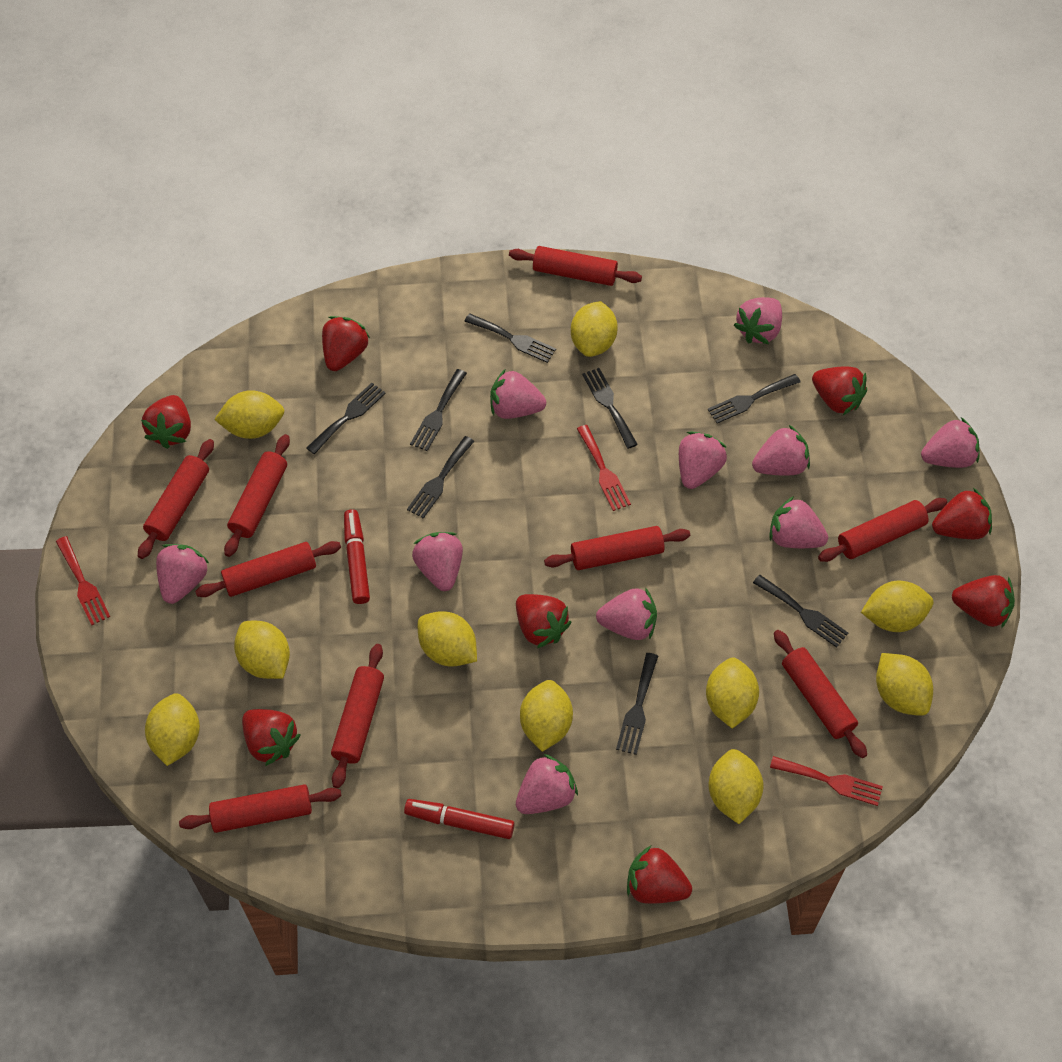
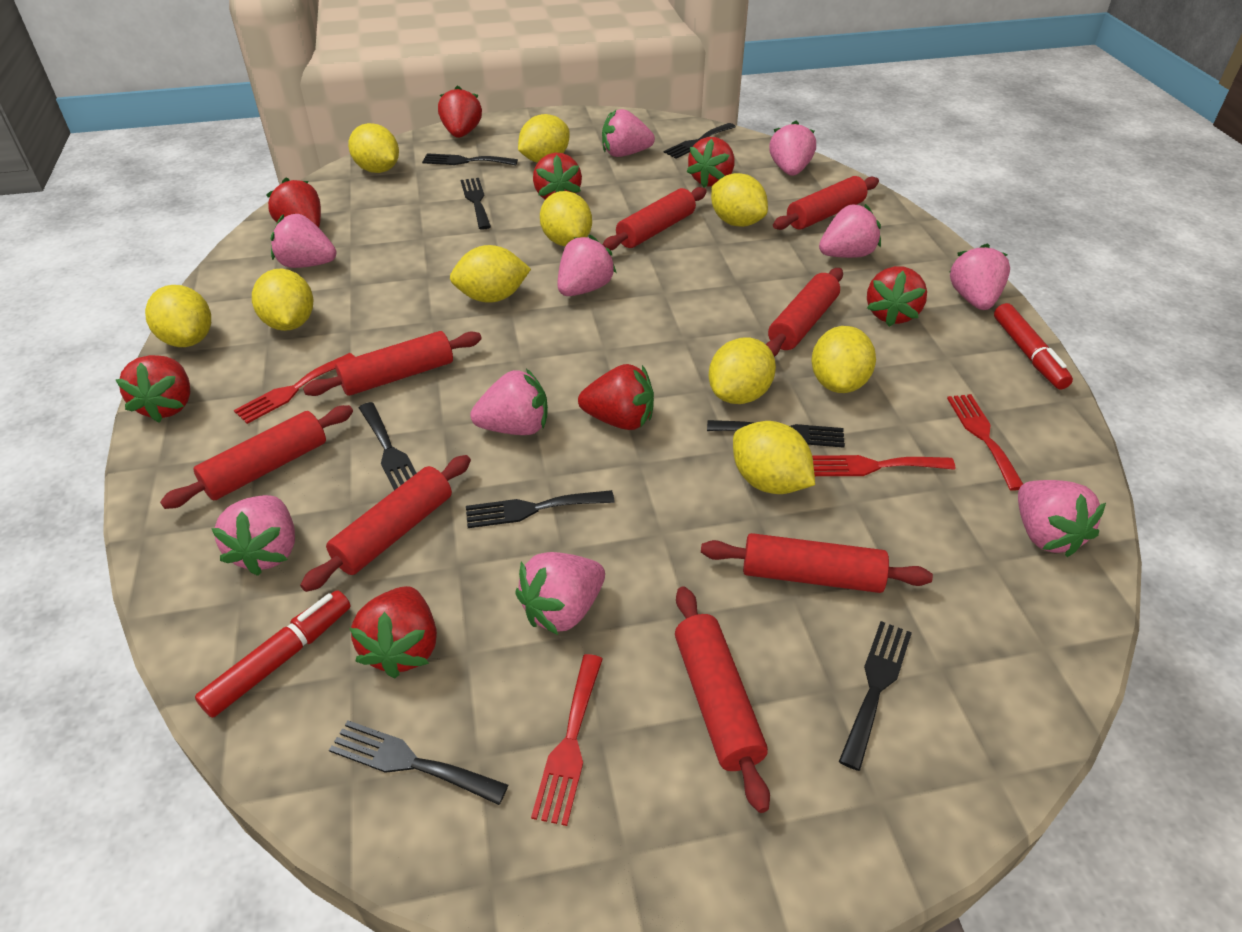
red fork: [56,536,110,625] [577,425,631,511] [770,756,883,806] = 3 -> [234,353,355,424] [531,654,603,826] [812,455,955,476] [947,394,1023,491] = 4
red rolling pin: [138,439,214,559] [179,784,341,833] [195,541,341,597] [224,434,290,557] [331,644,384,788] [509,246,642,286] [544,526,690,570] [774,630,867,758] [818,498,948,562] = 9 -> [160,405,353,509] [300,455,471,592] [303,331,482,396] [603,187,707,250] [675,587,770,813] [701,533,933,593] [766,268,843,357] [773,176,879,230] = 8

